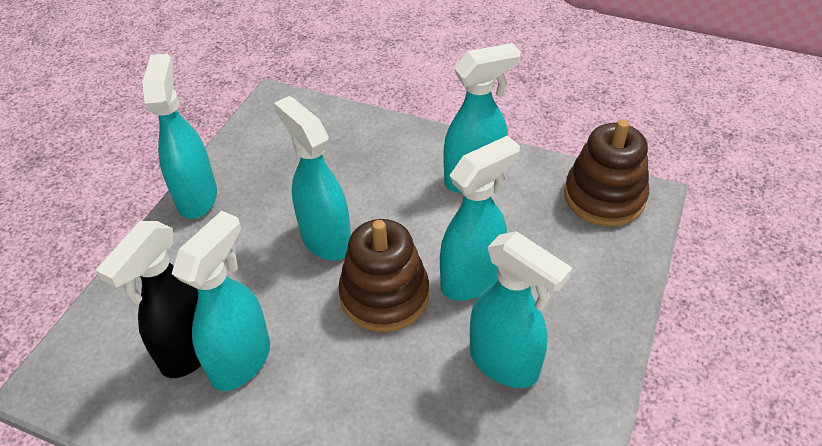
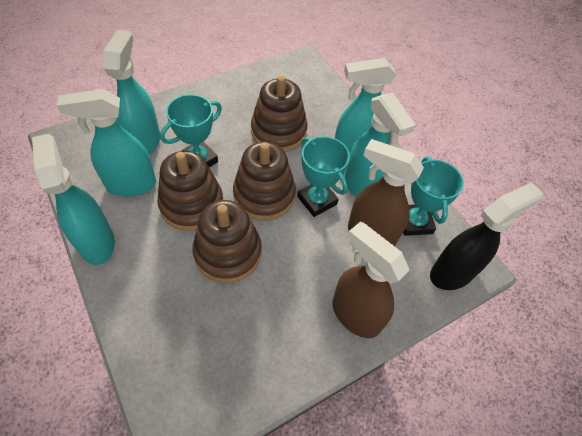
brown spray bottle: none = 0 -> [333,221,409,338] [348,139,424,246] = 2
brown stacking toy: [338,219,429,332] [564,119,649,226] = 2 -> [157,151,223,231] [193,200,262,283] [233,142,296,221] [251,75,308,152] = 4
turquoise spray bottle: [142,54,217,219] [172,211,270,391] [274,96,351,261] [440,136,520,301] [444,43,521,193] [470,231,572,388] = 6 -> [32,134,115,265] [57,89,156,197] [103,30,160,155] [335,58,397,154] [345,93,416,198] = 5
turquoise trophy: none = 0 -> [160,94,222,167] [297,136,350,217] [403,157,464,236] = 3

